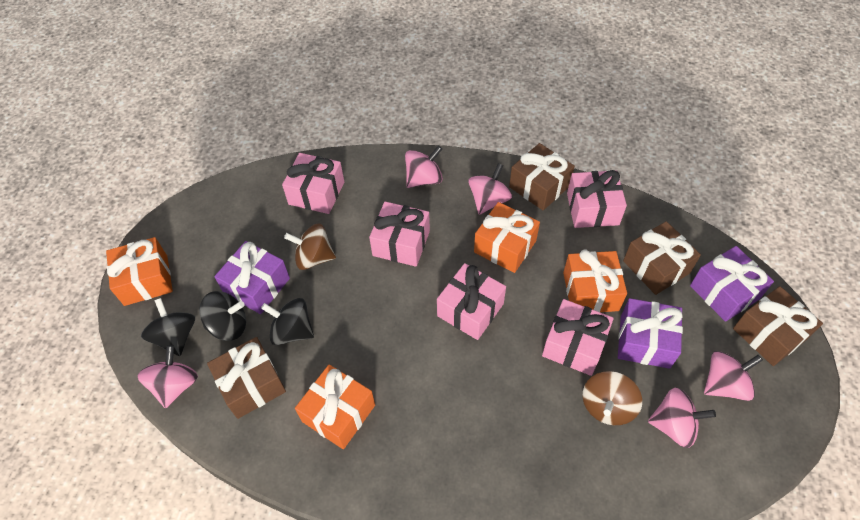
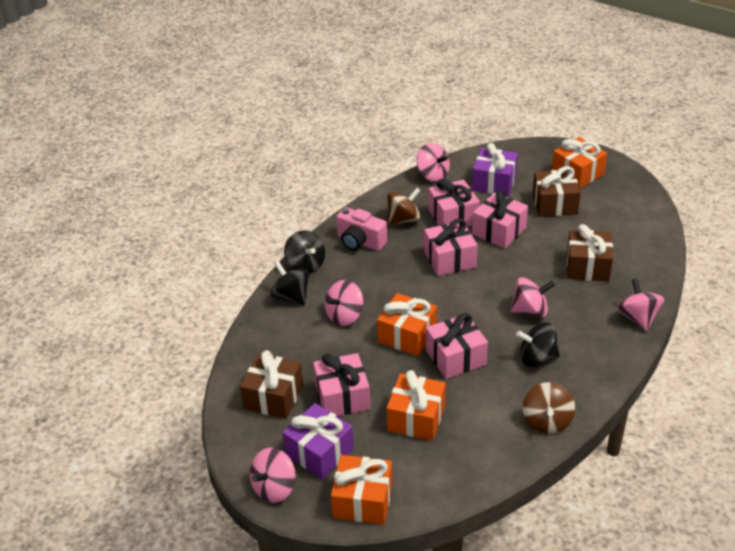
brown gift: [207,337,286,419] [509,143,575,211] [623,221,701,295] [733,286,823,366] = 4 -> [240,350,303,419] [532,166,581,217] [567,224,613,282] = 3
pink camera: none = 0 -> [336,207,387,251] = 1
purple gift: [214,241,290,314] [618,298,683,369] [690,246,774,322] = 3 -> [282,403,354,479] [472,143,518,196] = 2

